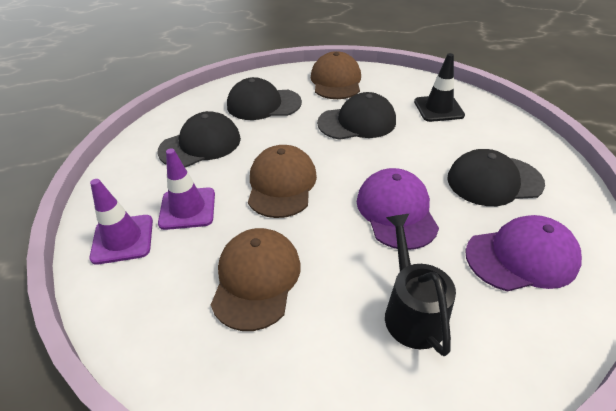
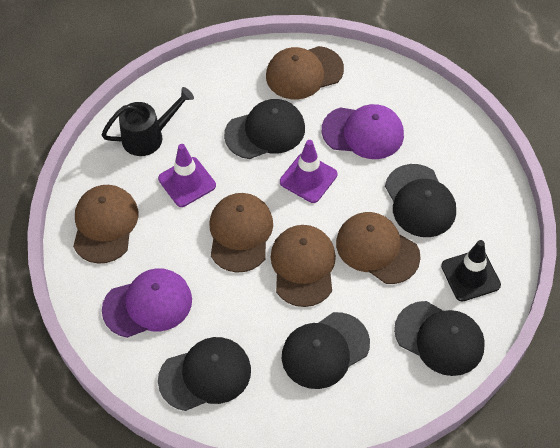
black cap: [158,111,241,168] [227,77,302,120] [317,92,396,140] [447,149,545,206] = 4 -> [158,337,251,411] [224,99,305,159] [282,312,370,389] [385,164,456,237] [394,301,485,376] = 5
brown cap: [211,228,301,331] [248,145,317,218] [311,51,361,99] = 3 -> [73,185,138,264] [210,193,273,273] [266,46,344,99] [270,225,336,307] [336,212,421,284] = 5

